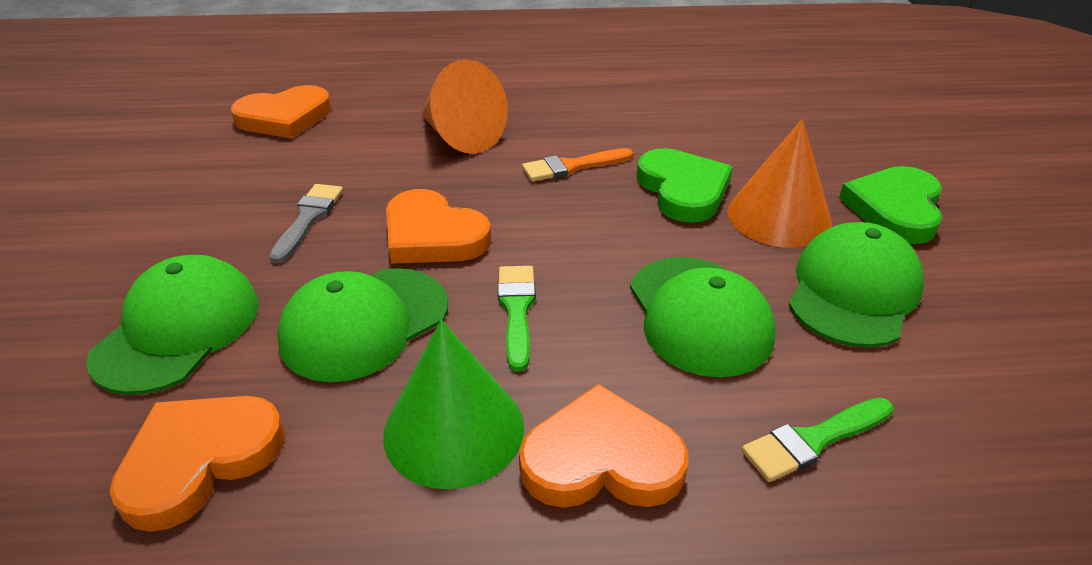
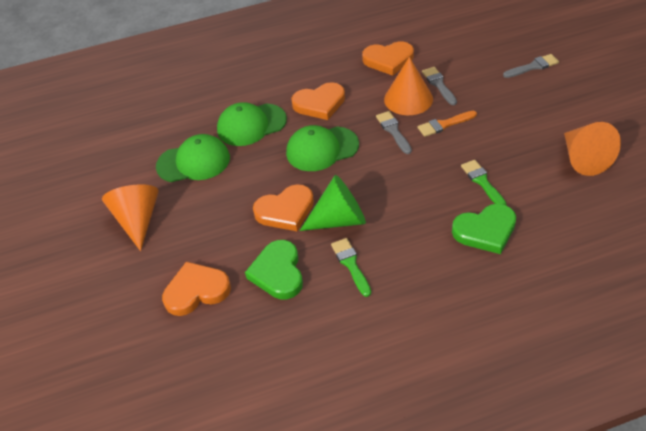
green cap: [86,255,259,395] [277,268,448,382] [630,257,776,378] [789,222,924,348] = 4 -> [156,134,230,182] [217,102,287,146] [286,125,359,171] = 3
grey brush: [269,184,343,263] = 1 -> [376,111,412,154] [422,67,457,105] [503,54,559,78] = 3
orange cone: [421,60,508,154] [727,119,832,248] = 2 -> [102,184,159,251] [384,57,433,115] [564,122,621,176] = 3

